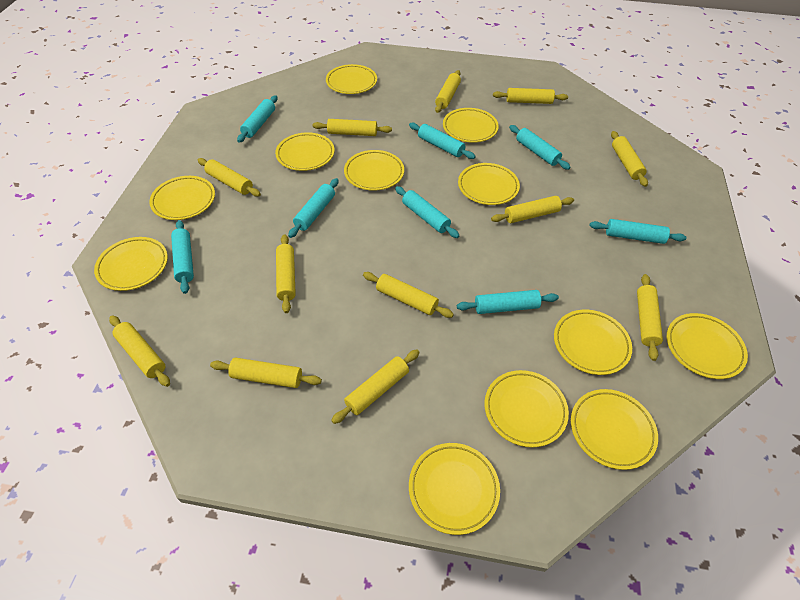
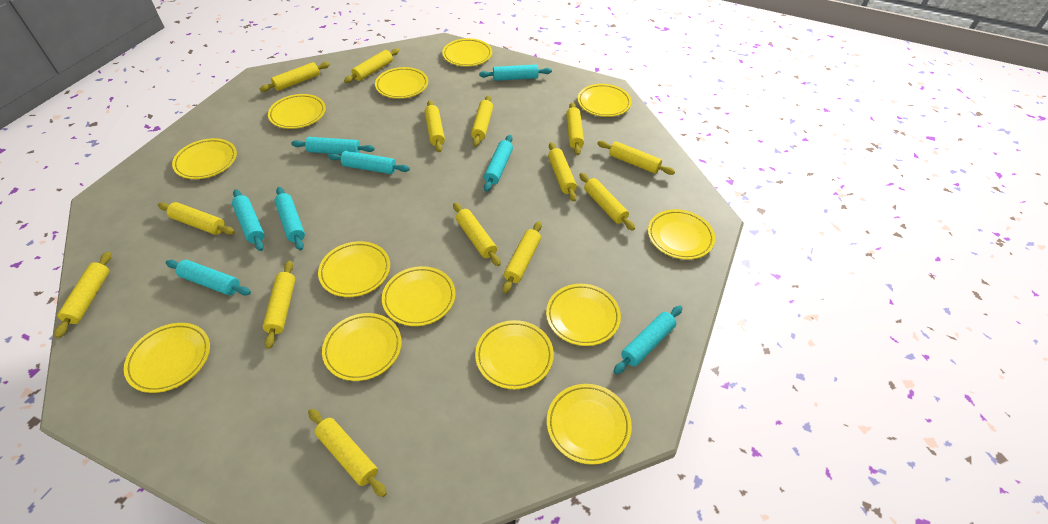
yellow plate: [94,237,168,291] [149,176,215,220] [275,132,334,171] [326,64,377,94] [344,150,404,191] [409,443,500,535] [443,108,499,143] [458,163,520,205] [484,370,569,447] [554,310,632,375] [571,389,658,470] [667,313,748,379] = 12 -> [124,323,210,393] [172,138,237,179] [268,94,326,129] [318,241,390,297] [322,313,402,381] [375,67,428,99] [382,266,456,326] [442,38,492,66] [475,320,554,389] [546,284,621,346] [547,384,632,465] [578,84,632,117] [648,209,715,260] = 13
yellow rolling pin: [109,315,170,387] [198,158,261,197] [210,358,322,388] [276,234,296,313] [312,119,392,136] [331,349,420,424] [363,272,454,318] [435,70,461,113] [491,196,574,223] [493,88,568,104] [611,131,648,187] [637,274,663,361] = 12 -> [54,252,111,338] [158,202,235,235] [260,62,330,92] [263,261,296,349] [308,409,387,497] [344,48,399,83] [425,100,445,152] [453,202,501,266] [471,95,493,147] [502,221,542,294] [548,142,577,202] [566,102,584,155] [579,173,635,231] [597,141,675,175] = 14

